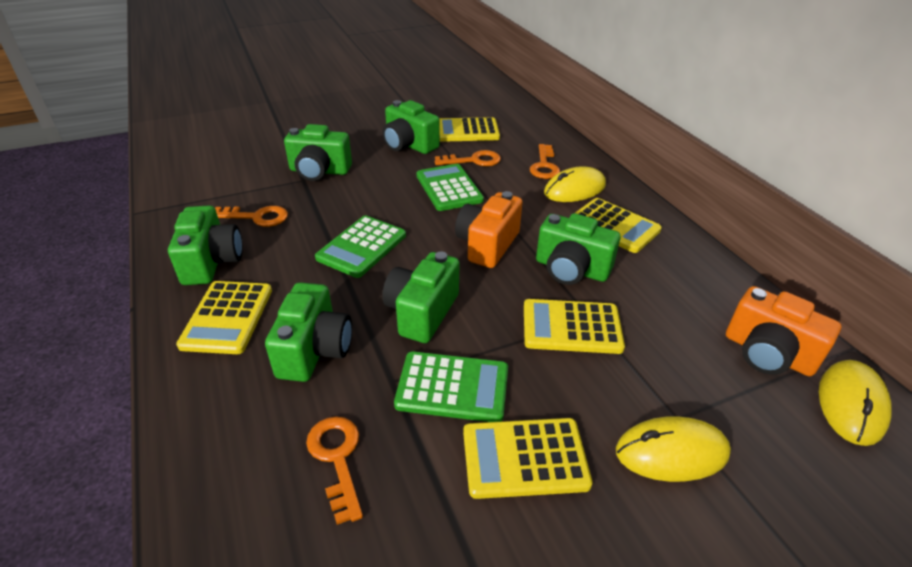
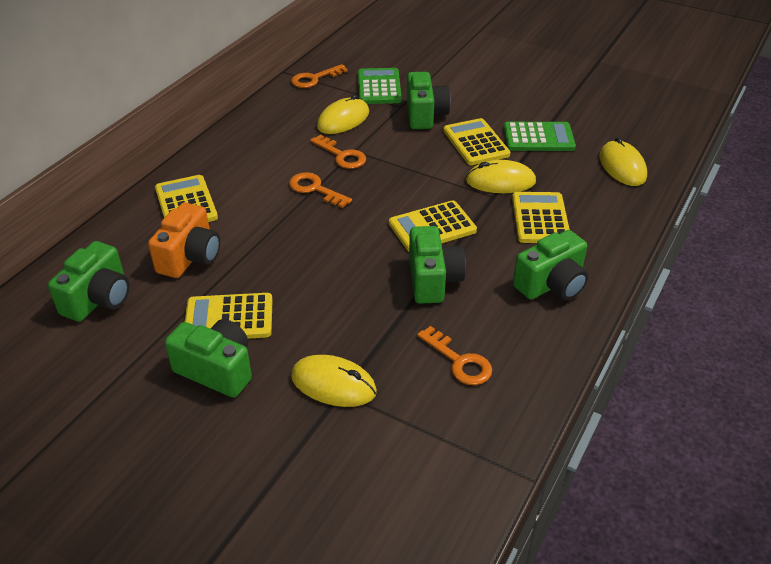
green calculator: [315,216,406,278] [394,351,508,422] [416,164,484,211] = 3 -> [358,68,402,104] [504,122,576,151] = 2
green camera: [168,205,243,285] [265,282,352,382] [284,124,352,181] [382,251,460,343] [383,100,440,154] [536,213,620,285] = 6 -> [48,241,130,322] [165,319,252,398] [407,72,451,129] [409,226,466,304] [513,230,588,300] = 5
orange camera: [455,191,523,268] [726,286,842,376] = 2 -> [148,202,220,278] = 1
yellow mouse: [544,166,606,202] [616,416,731,482] [819,360,892,446] = 3 -> [291,355,377,407] [317,95,369,134] [466,160,536,193] [600,137,647,186] = 4

